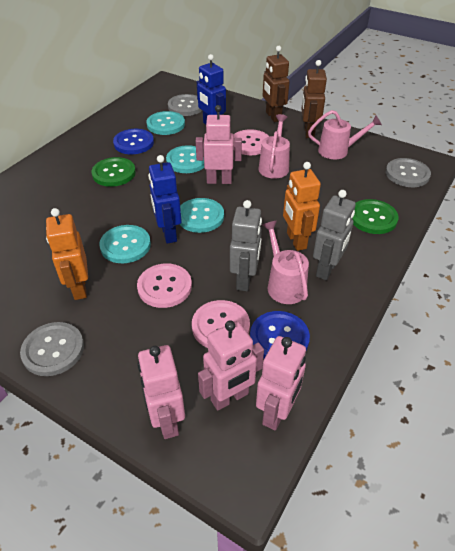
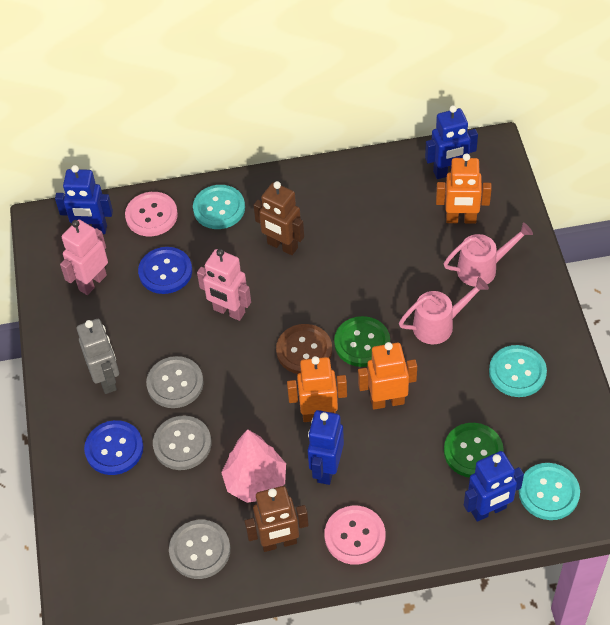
blue robot: [148,155,182,244] [197,54,226,125] = 2 -> [55,165,113,234] [308,410,344,485] [425,105,478,179] [464,451,524,522] = 4
brown button: none = 0 -> [276,324,332,374] = 1
grey robot: [230,200,262,291] [313,190,356,280] = 2 -> [77,319,119,394] = 1
orange robot: [46,208,88,300] [283,162,321,251] = 2 -> [287,356,347,422] [358,342,417,410] [436,153,492,224] = 3
pink button: [137,263,192,308] [192,300,250,348] [234,129,269,155] = 3 -> [125,192,178,236] [324,506,385,565] = 2
pink robot: [138,345,185,439] [196,105,242,184] [198,321,264,411] [256,336,306,431] = 4 -> [60,220,108,295] [197,249,251,321] = 2
pink tree: none = 0 -> [221,429,286,503] = 1
pink watering can: [258,114,290,179] [263,221,309,304] [308,110,382,159] = 3 -> [399,277,489,344] [444,222,533,287] = 2
turquoise button: [99,225,151,263] [147,111,185,135] [166,145,204,173] [180,198,224,233] = 4 -> [193,185,245,229] [489,345,547,397] [519,463,580,520] = 3

